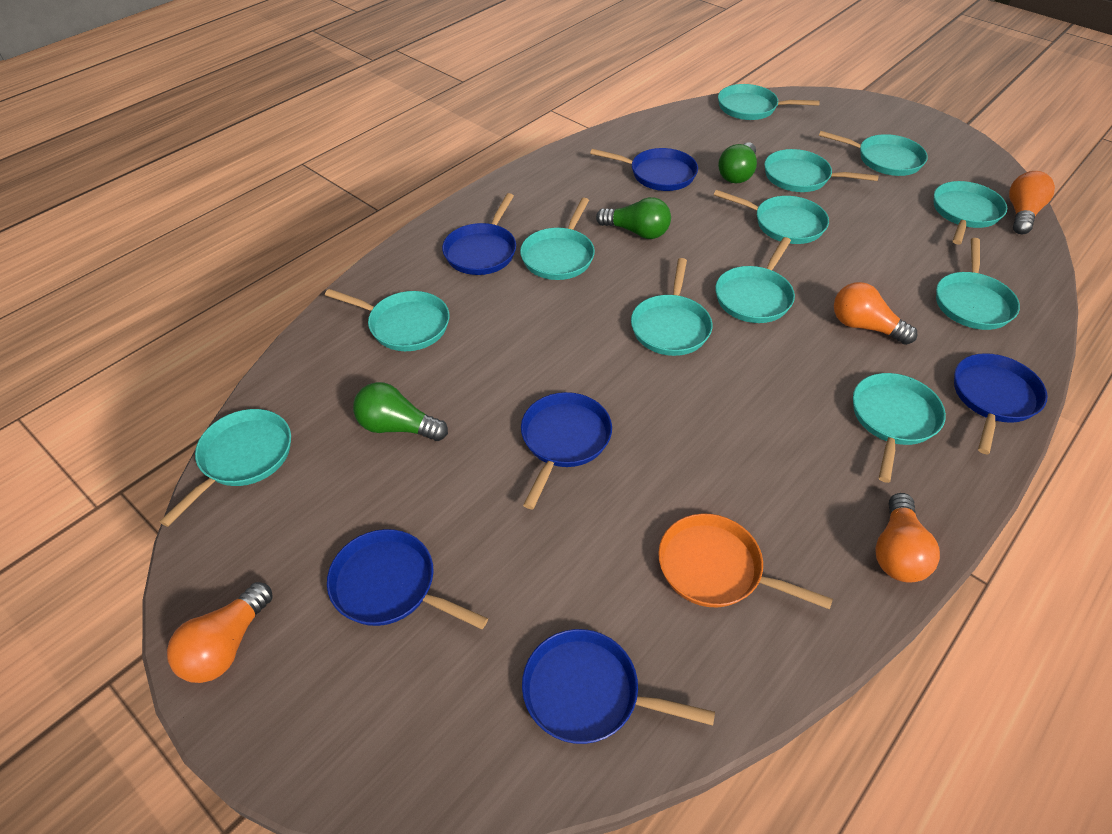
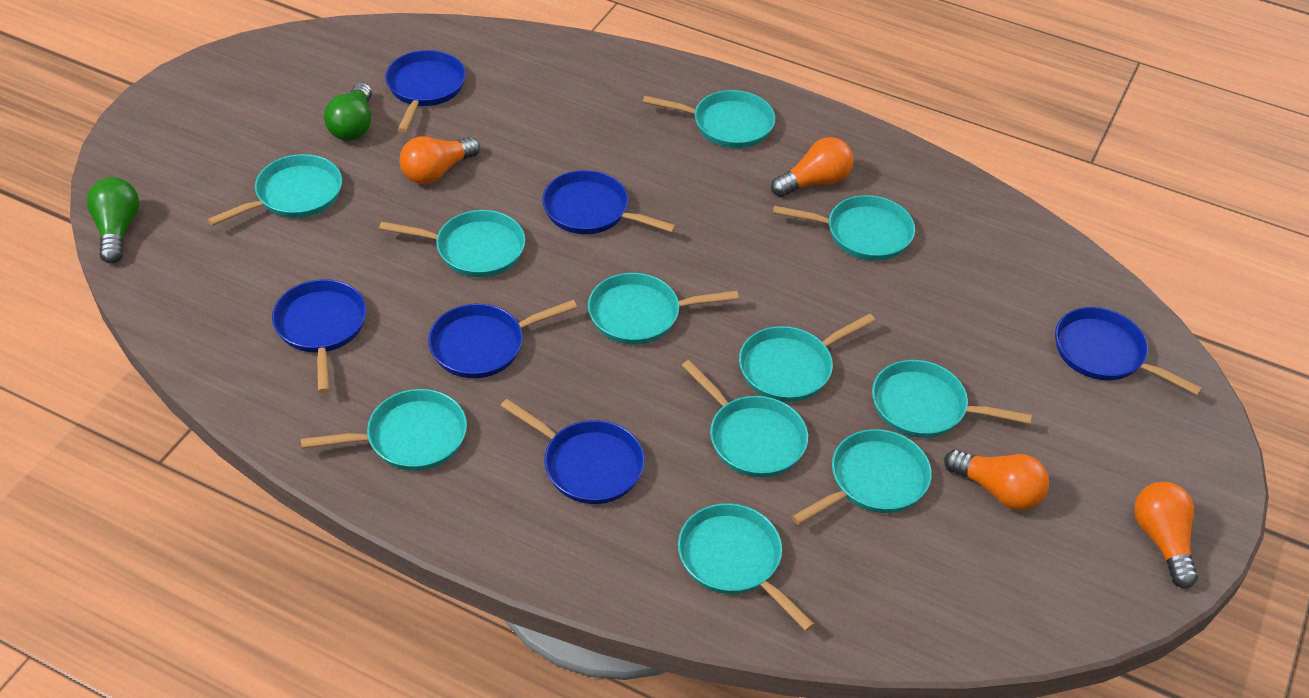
green light bulb: [353,382,448,441] [596,197,671,239] [718,142,757,183] = 3 -> [87,177,139,264] [324,82,372,141] = 2
orange pan: [658,514,833,610] = 1 -> none = 0
turquoise pan: [159,409,291,527] [325,289,449,351] [520,198,595,280] [631,258,712,356] [714,190,829,244] [715,237,795,323] [718,84,820,120] [764,149,879,192] [819,131,928,176] [853,373,946,483] [934,181,1007,244] [936,238,1020,330] = 12 -> [207,154,342,226] [301,389,467,471] [379,210,525,277] [588,273,739,345] [643,90,775,148] [678,503,815,631] [681,360,808,477] [739,313,876,402] [773,195,915,261] [791,429,932,525] [872,360,1032,438] = 11

